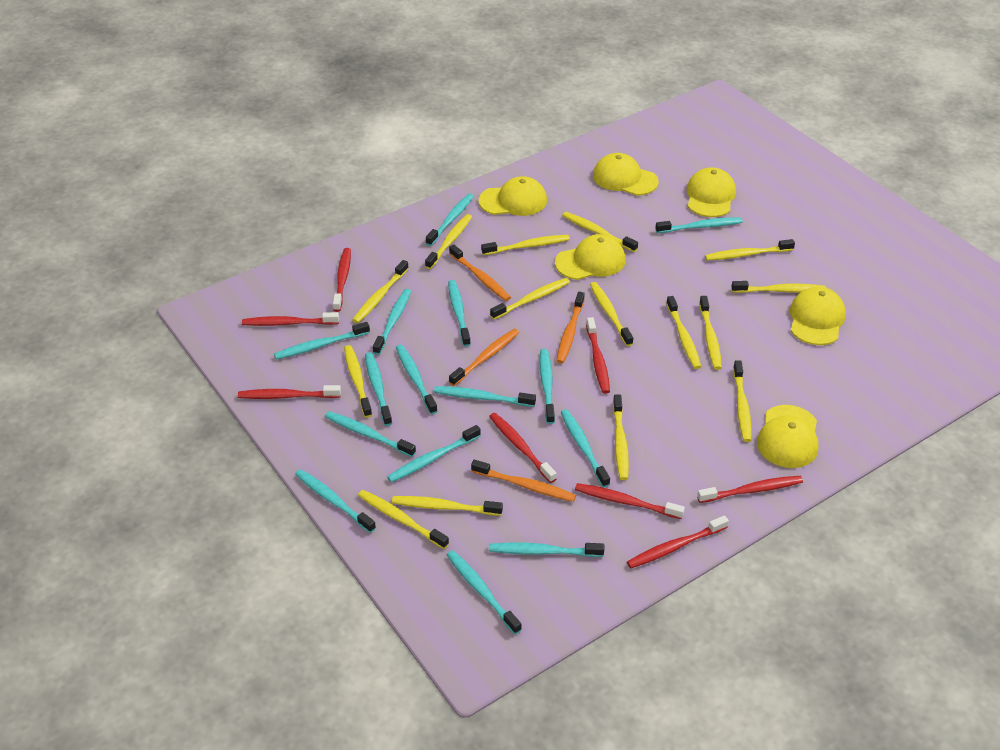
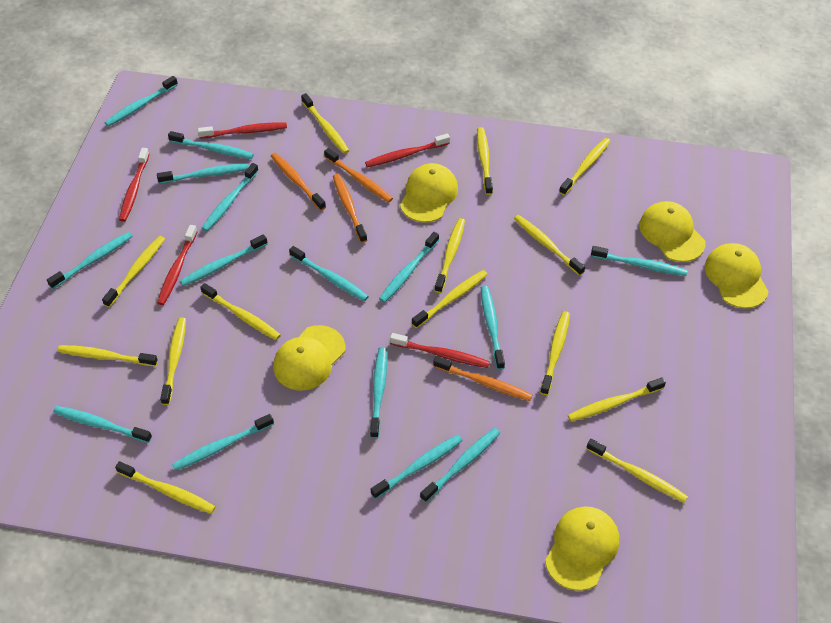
red toothbrush: [238,385,341,399] [242,312,339,326] [333,248,351,312] [489,413,557,483] [575,483,685,519] [586,317,610,394] [627,515,729,568] [697,476,803,503] = 8 -> [119,148,149,222] [157,225,198,305] [198,122,287,139] [365,134,450,167] [390,333,490,368] = 5
yellow cap: [479,176,547,216] [555,234,626,280] [593,153,659,196] [686,167,736,217] [757,405,819,468] [790,287,846,345] = 6 -> [273,325,345,390] [400,163,458,223] [545,506,619,591] [639,201,706,262] [705,243,769,309] = 5
yellow toothbrush: [344,345,372,418] [353,260,409,323] [358,490,449,549] [392,496,503,516] [425,214,472,269] [481,235,570,255] [490,278,570,319] [562,212,638,252] [590,282,633,346] [613,394,629,480] [666,296,701,369] [699,296,722,370] [705,239,795,260] [731,281,826,293] [733,360,752,442] = 15 -> [57,345,158,367] [102,236,165,308] [115,461,216,514] [160,317,186,405] [200,283,281,340] [301,93,349,154] [412,270,488,328] [435,218,465,293] [477,127,493,195] [514,215,585,276] [540,311,570,395] [559,138,610,195] [568,377,666,422] [586,438,688,503] = 14

